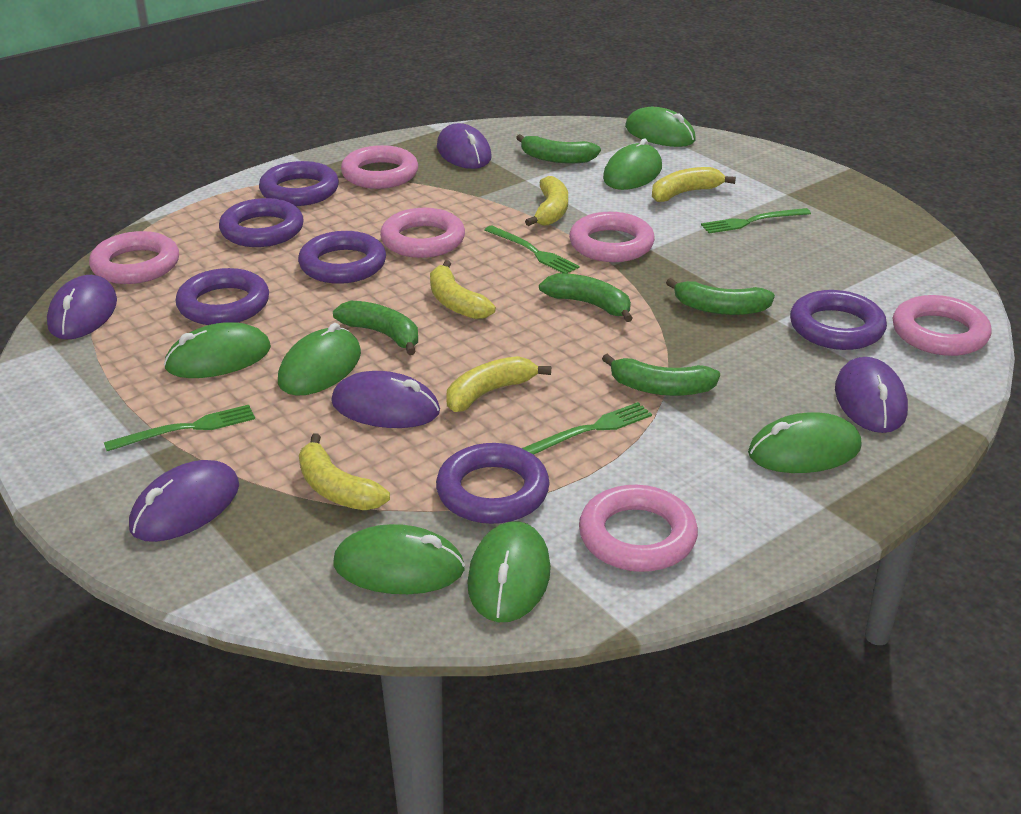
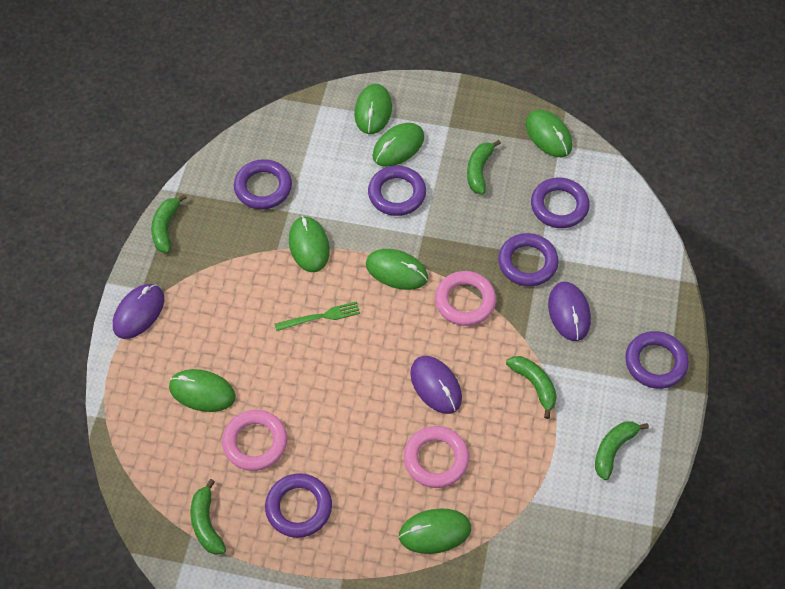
green fork: [104,405,255,451] [485,226,580,274] [522,402,652,455] [701,208,811,234] = 4 -> [275,301,360,331] = 1
pink ring: [89,231,179,284] [341,145,418,189] [380,208,465,258] [569,212,655,262] [579,485,698,572] [893,295,992,356] = 6 -> [222,410,288,471] [404,426,469,488] [435,271,496,326] = 3
purple mouse: [47,275,117,340] [129,460,239,542] [331,371,440,428] [437,123,492,169] [835,357,908,433] = 5 -> [113,284,164,339] [410,356,462,414] [548,282,591,341] = 3
yellow banana: [299,433,390,510] [430,260,496,319] [447,356,551,412] [525,176,568,226] [652,167,736,202] = 5 -> none = 0

